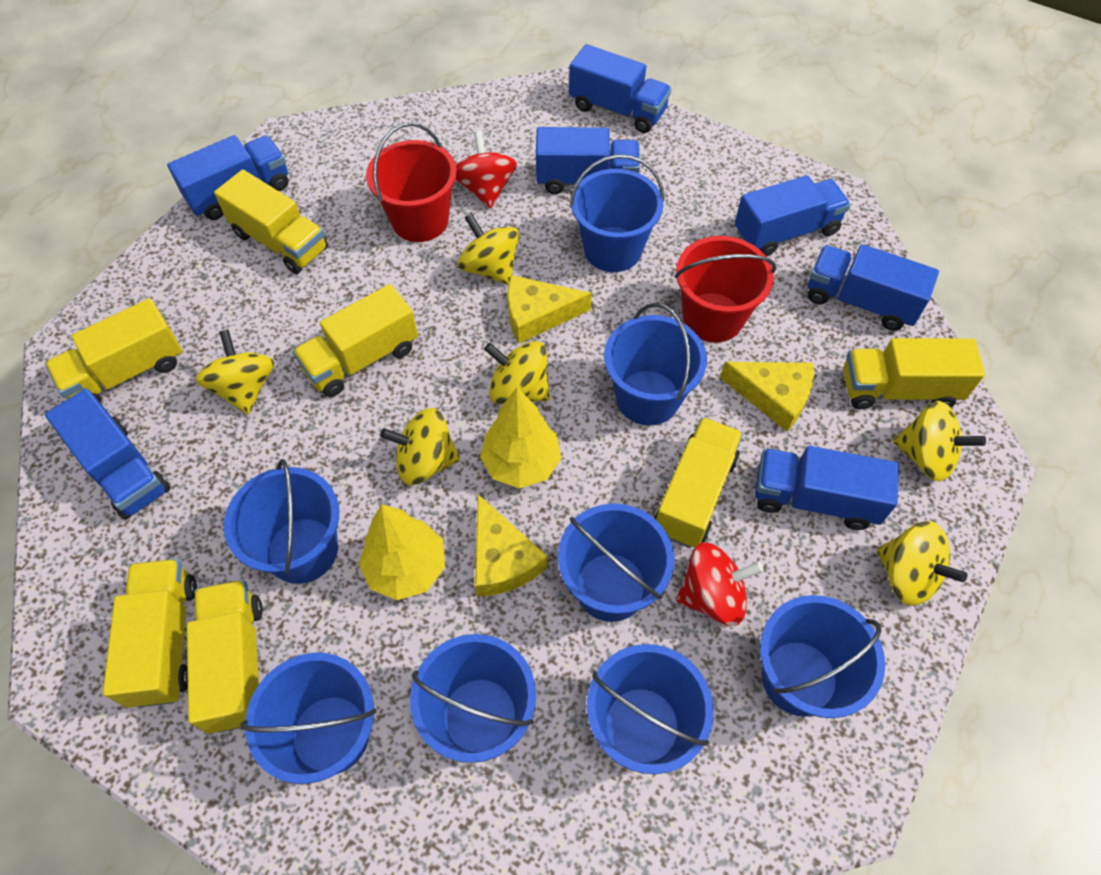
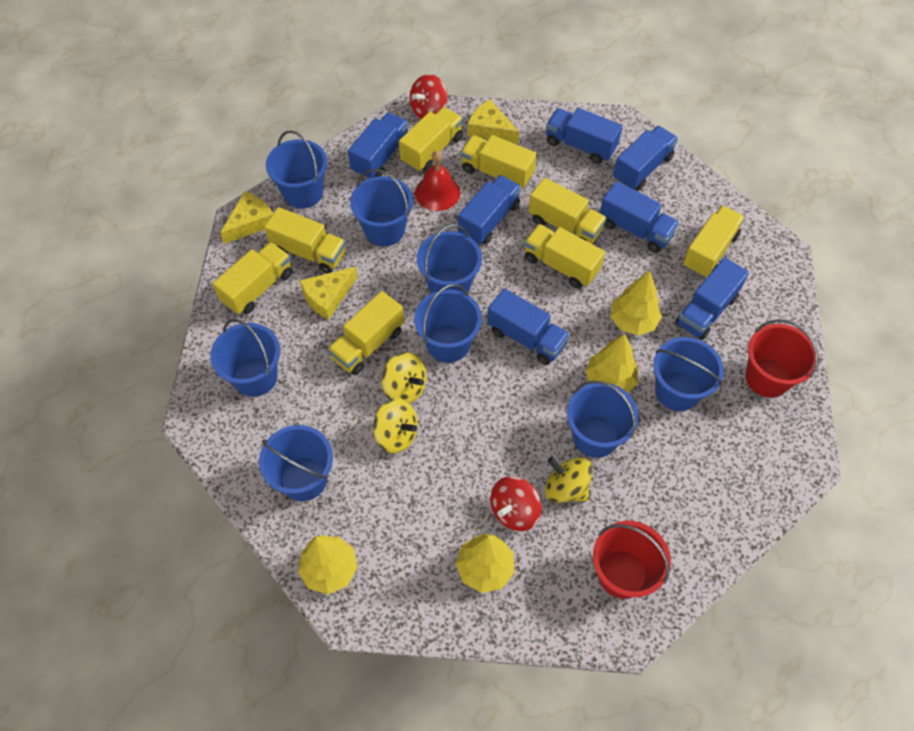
red bell: none = 0 -> [415,151,460,211] = 1
yellow spinning top: [195,330,274,414] [380,408,460,485] [458,213,519,285] [484,341,550,405] [877,521,967,606] [893,401,986,482] = 6 -> [373,398,418,453] [382,352,427,404] [545,457,593,503] = 3
yellow tree: [359,504,445,600] [480,388,561,489] = 2 -> [298,535,358,594] [456,534,515,593] [585,334,638,393] [610,270,662,336] = 4
yellow truck: [45,298,183,403] [103,559,197,708] [187,580,263,734] [214,169,328,274] [293,284,418,397] [654,417,743,548] [843,338,985,409] = 7 -> [212,242,293,314] [264,207,346,273] [328,291,404,375] [399,107,463,172] [460,135,537,189] [524,224,605,288] [528,178,607,244] [683,205,745,278] = 8

